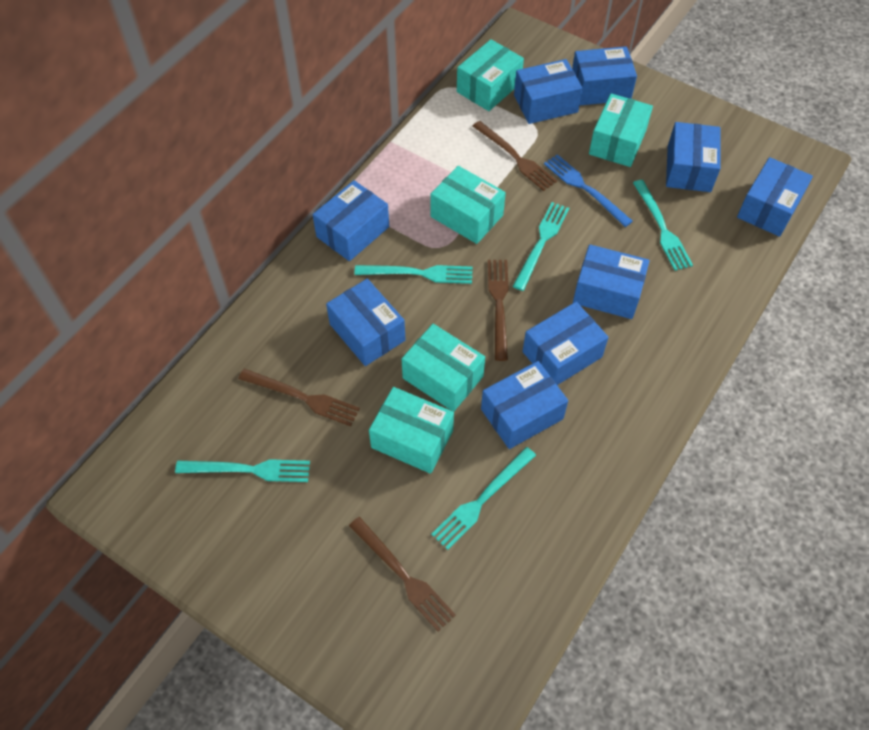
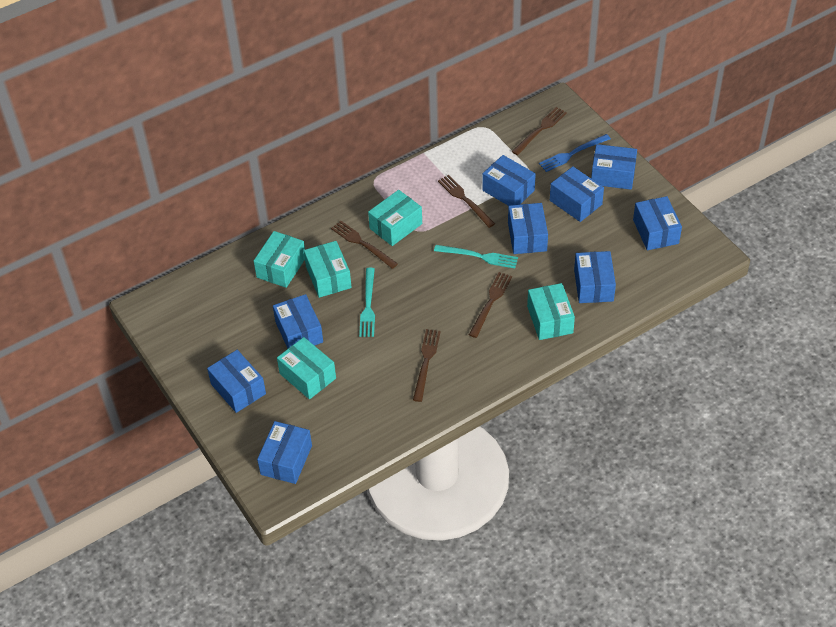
brown fork: [238,369,360,426] [349,517,456,631] [473,121,557,191] [488,260,509,361] = 4 -> [331,221,398,269] [413,329,441,402] [438,175,495,228] [469,272,512,338] [512,107,567,155] = 5
turquoise fork: [175,459,310,482] [354,265,473,284] [431,447,536,550] [513,202,569,291] [633,180,693,271] = 5 -> [359,268,375,337] [434,245,518,268] = 2

